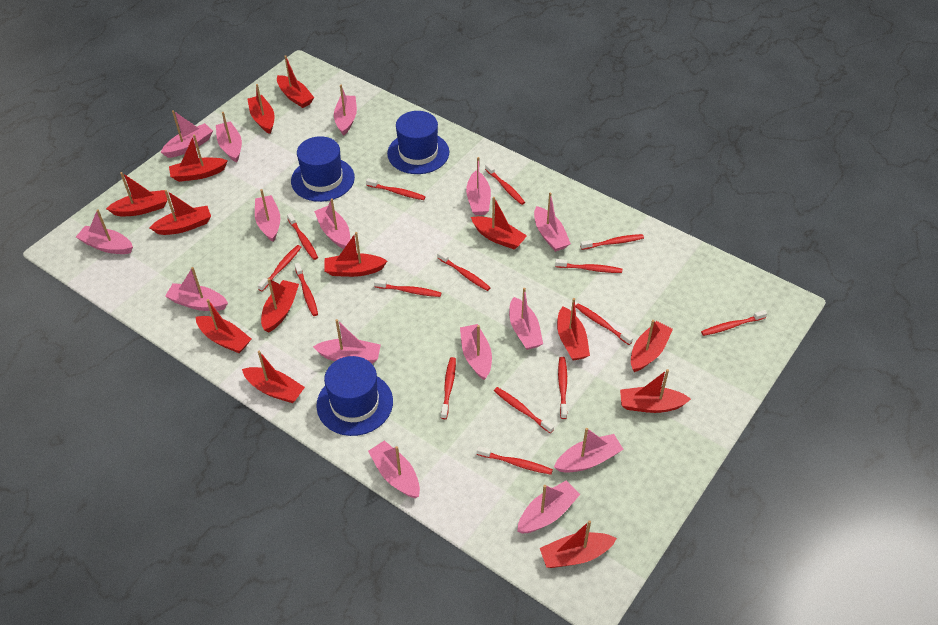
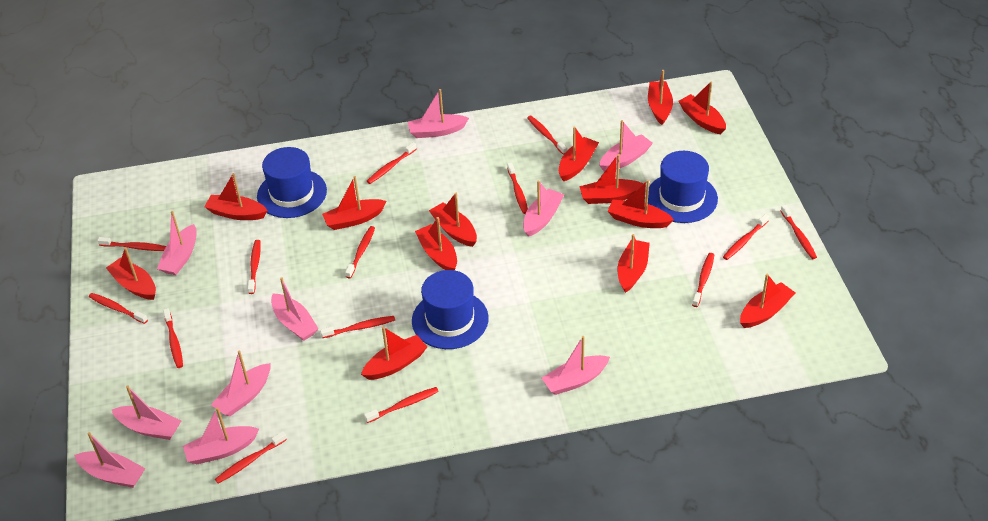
pink boat: [76,209,133,254] [161,110,213,158] [165,267,228,311] [216,112,242,162] [255,189,280,242] [313,319,381,364] [314,198,350,249] [334,85,357,135] [368,440,420,498] [460,324,492,380] [466,157,491,215] [509,288,543,350] [517,481,580,534] [534,192,571,252] [554,428,624,473] = 15 -> [74,432,145,488] [112,385,181,440] [157,211,197,275] [183,407,259,464] [211,351,271,416] [271,278,319,341] [408,89,469,138] [523,181,564,237] [542,336,610,395] [599,120,653,171] = 10
red boat: [106,172,167,216] [150,190,211,235] [169,135,228,182] [196,299,251,353] [242,351,305,403] [248,84,274,134] [261,278,299,333] [277,55,314,108] [324,232,387,277] [471,197,527,250] [540,520,617,568] [557,298,590,360] [620,369,691,413] [631,320,673,372] = 14 -> [106,247,156,300] [204,173,268,220] [322,176,386,230] [361,327,427,380] [415,217,457,270] [429,193,477,247] [559,127,599,182] [579,154,643,204] [608,180,674,228] [618,234,650,293] [648,70,673,125] [678,81,726,135] [740,274,795,328] = 13
red toothbrush: [258,245,301,292] [287,213,318,260] [294,262,318,316] [366,178,426,200] [374,279,441,297] [437,251,491,291] [441,357,456,419] [477,446,553,475] [485,163,525,205] [494,387,554,433] [555,259,622,273] [558,357,567,419] [575,303,633,345] [580,234,644,250] [701,310,767,336] = 15 -> [89,293,148,324] [97,237,166,251] [163,308,183,368] [215,431,287,484] [248,240,261,294] [320,316,395,338] [345,226,375,279] [364,387,439,423] [367,142,417,184] [507,162,528,214] [527,116,567,155] [692,253,714,307] [723,214,769,260] [781,205,817,259] = 14

